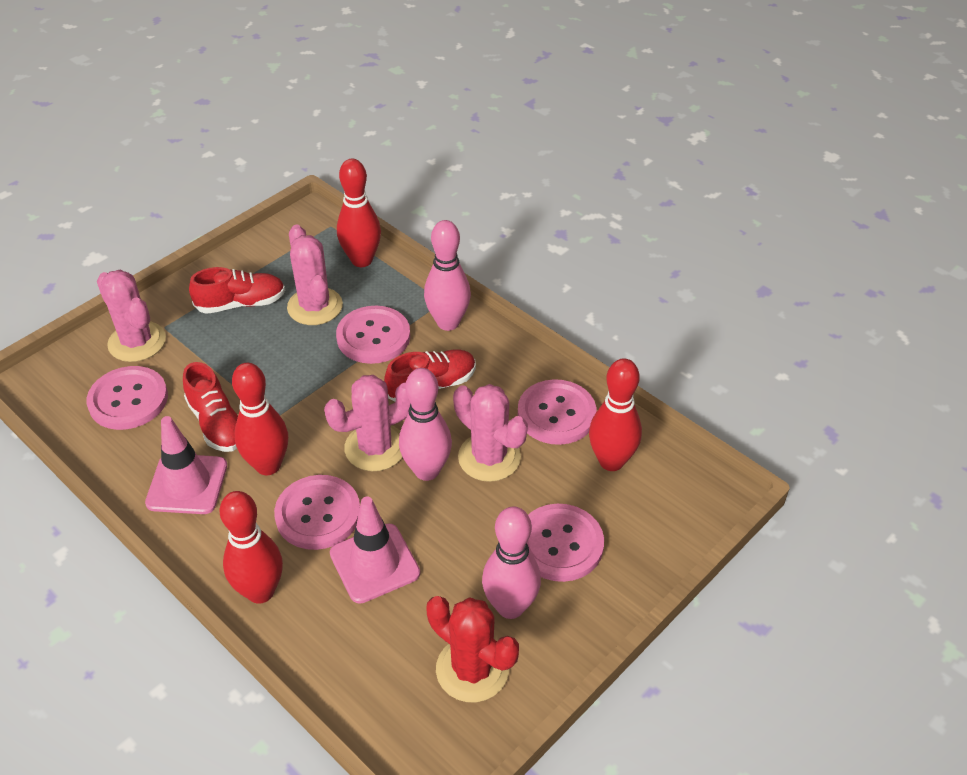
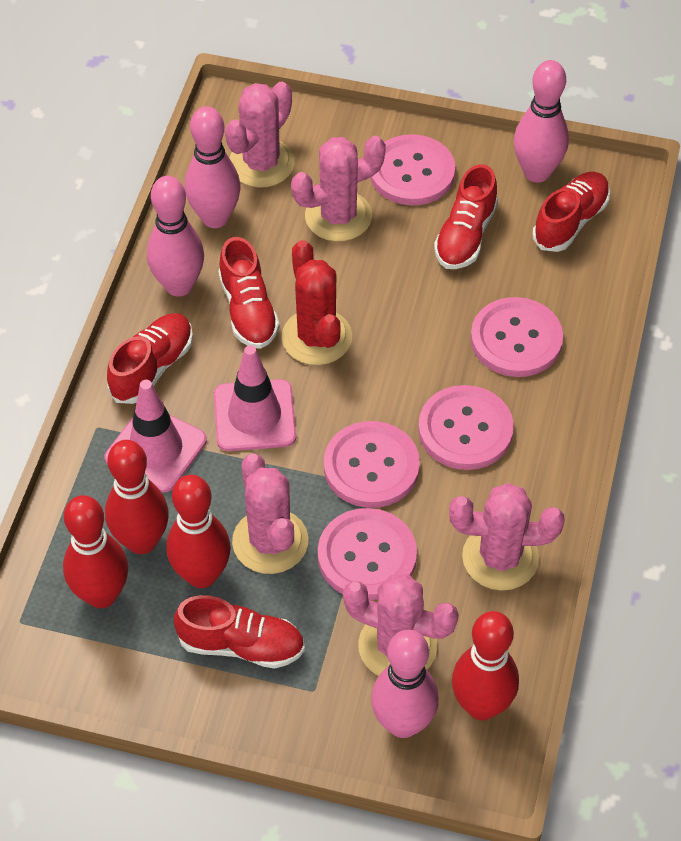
pink bowling pin: [399,368,452,481] [424,220,471,331] [482,506,541,619] = 3 -> [147,176,204,297] [185,106,241,228] [371,630,439,738] [514,60,569,183] = 4
pink cactus: [97,270,166,362] [287,224,343,325] [324,375,410,471] [453,384,528,482] = 4 -> [225,82,295,188] [232,453,308,574] [291,136,386,242] [343,574,459,676] [449,483,565,591] = 5
red shoe: [183,362,238,452] [189,267,285,314] [384,349,476,402] = 3 -> [107,313,193,404] [174,595,305,669] [218,237,279,349] [434,164,498,269] [532,172,610,252] = 5

